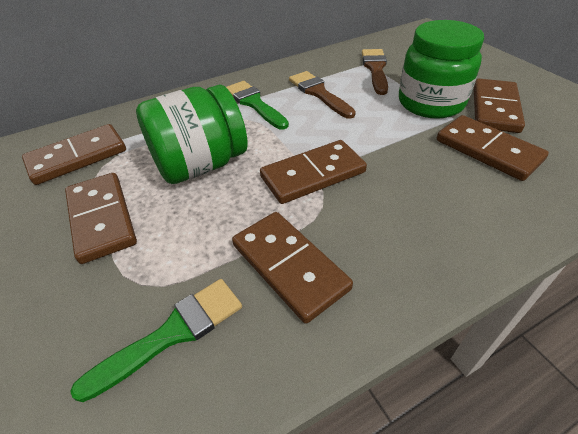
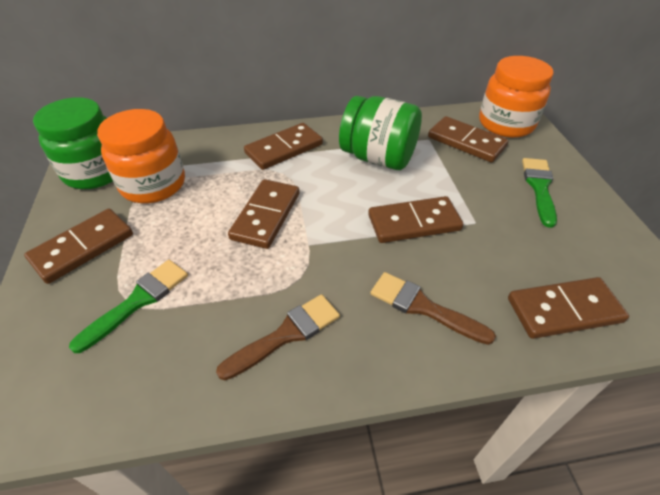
orange jar: none = 0 -> [97,109,185,203] [479,56,554,138] = 2

